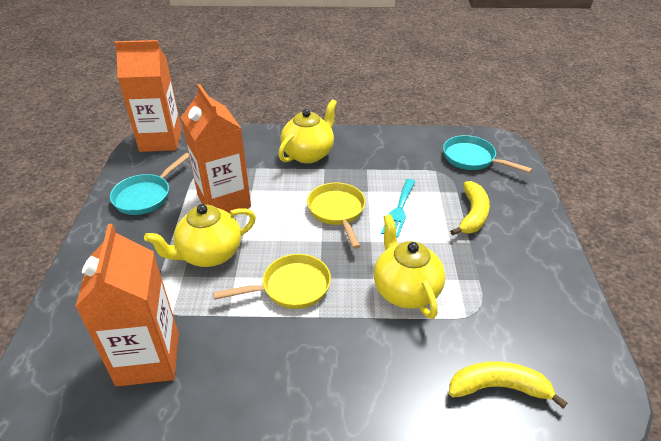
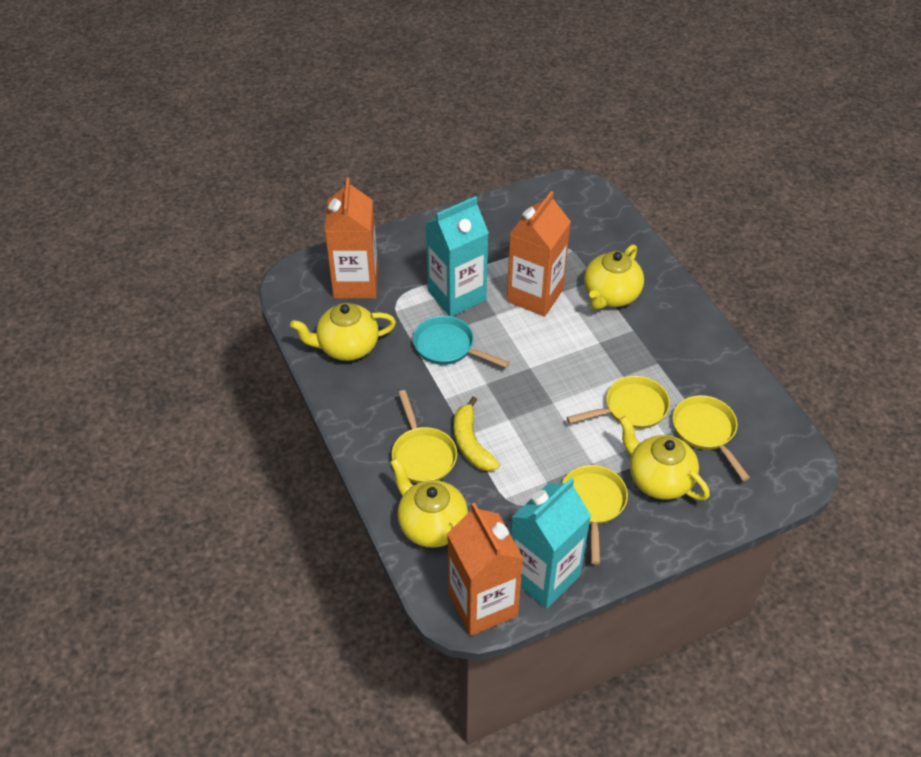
turquoise carton: none = 0 -> [425,196,489,317] [511,478,591,609] = 2
turquoise fork: [381,179,415,238] = 1 -> none = 0
turquoise pan: [110,153,189,215] [443,135,532,173] = 2 -> [413,316,510,368] = 1
yellow banana: [449,361,567,408] [450,181,490,235] = 2 -> [454,396,500,471] = 1
yellow pan: [213,254,331,309] [307,183,366,249] = 2 -> [391,390,457,483] [562,465,628,564] [567,376,670,429] [673,395,750,481] = 4
yellow teapot: [144,204,256,267] [278,99,337,163] [374,214,445,319] = 3 -> [290,303,396,361] [390,458,468,548] [584,244,644,310] [619,416,710,500] = 4

